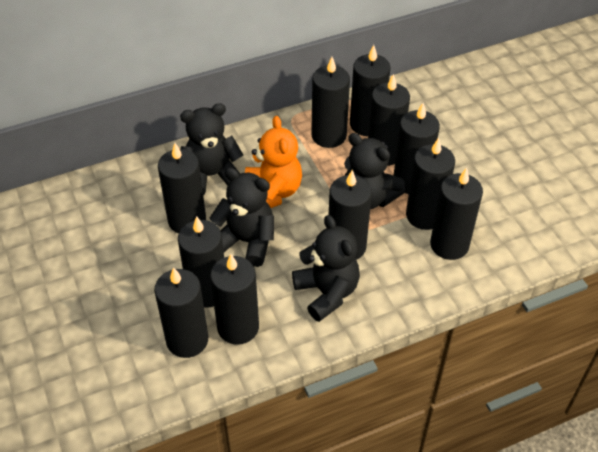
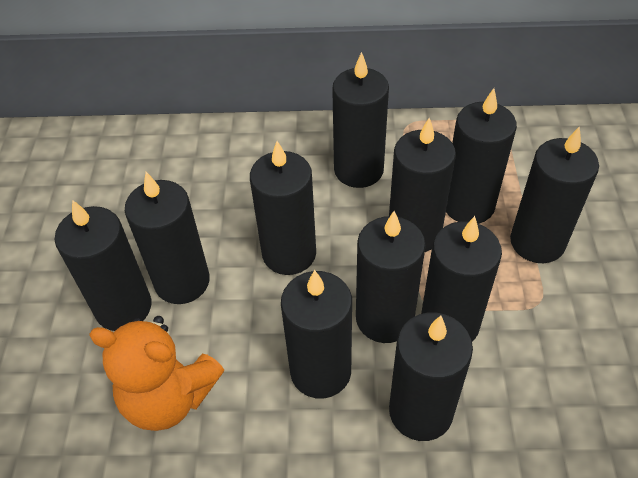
black teddy bear: [180,103,243,195] [210,168,274,267] [292,215,360,322] [344,133,405,209] = 4 -> none = 0

